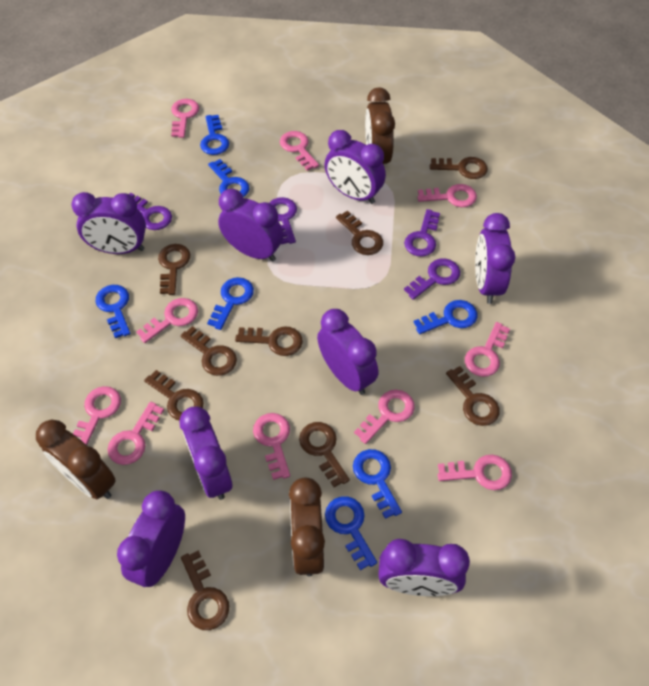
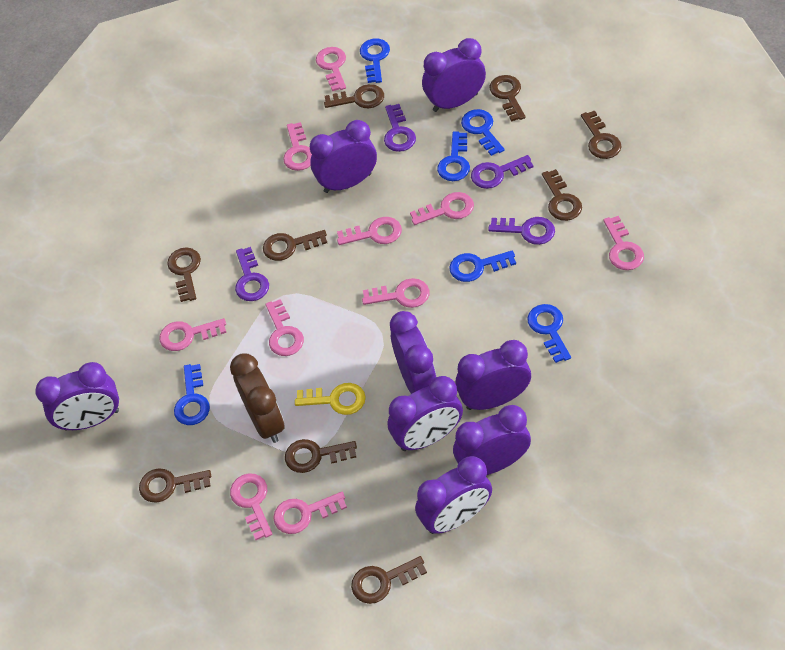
blue key: [96,285,131,338] [200,115,229,155] [207,277,254,330] [208,159,249,197] [325,496,377,570] [353,449,402,519] [414,300,478,334] = 7 -> [174,364,210,425] [360,39,390,83] [437,131,470,181] [449,251,516,282] [461,109,504,156] [527,304,571,363] = 6
brown clock: [36,419,116,499] [289,478,325,577] [365,87,395,164] = 3 -> [230,353,285,443] = 1
yellow key: none = 0 -> [295,383,366,415] = 1

